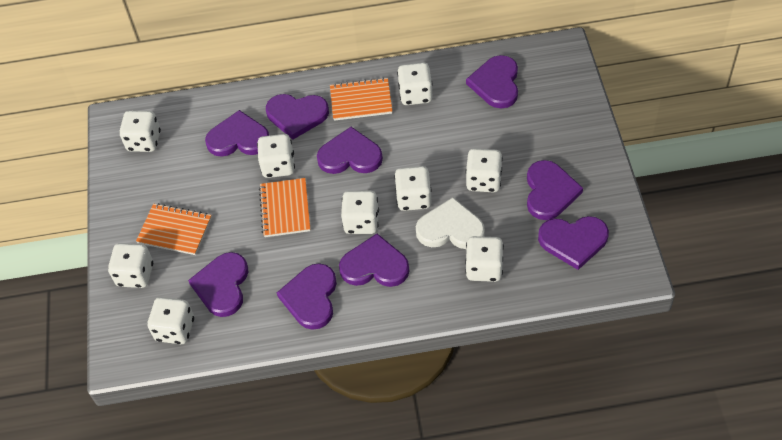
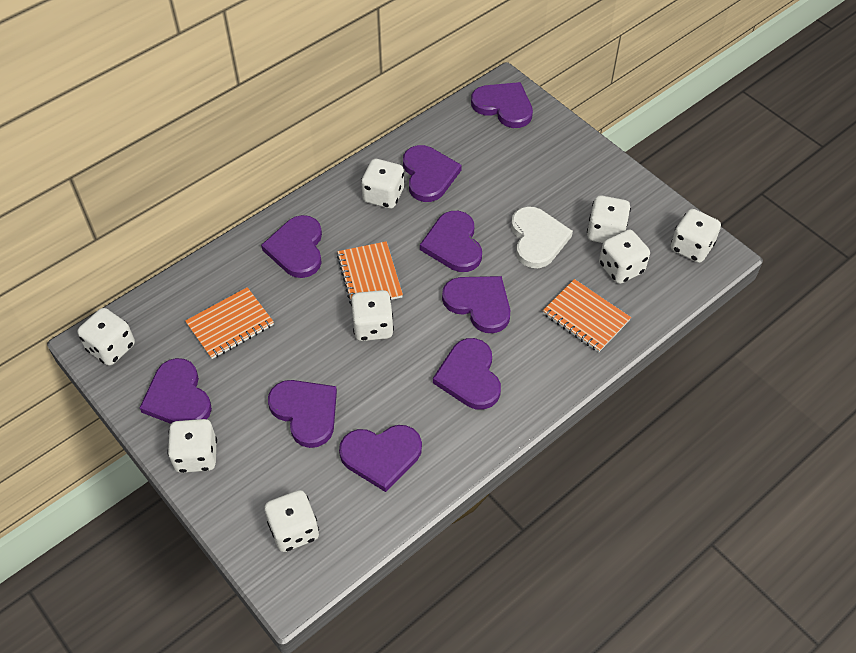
white dice: [108,243,153,288] [119,111,161,152] [147,297,194,344] [257,134,295,178] [341,191,379,234] [394,166,432,211] [397,62,433,105] [465,148,503,192] [465,236,504,282] = 9 -> [77,308,135,366] [167,419,217,473] [264,490,319,552] [351,290,394,341] [361,159,404,209] [587,195,631,243] [599,229,650,284] [671,209,721,263] = 8

